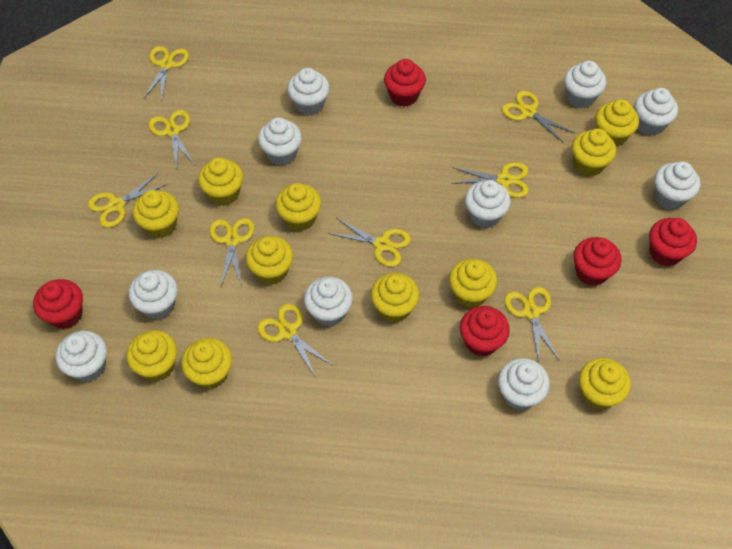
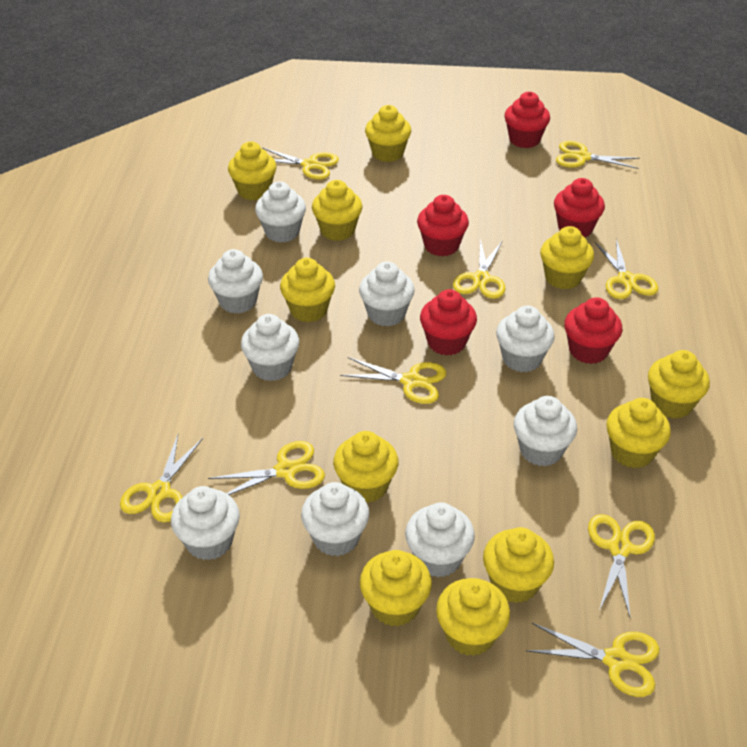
white cupcake: [56,331,107,382] [129,270,178,319] [258,117,302,165] [287,68,330,116] [304,276,353,326] [465,180,511,228] [498,358,550,410] [564,61,606,108] [635,88,678,136] [654,161,700,210] = 10 -> [171,486,240,560] [208,249,263,314] [241,314,299,381] [255,181,306,243] [301,482,369,556] [359,262,415,327] [405,502,475,577] [496,306,555,372] [514,396,577,466] = 9

